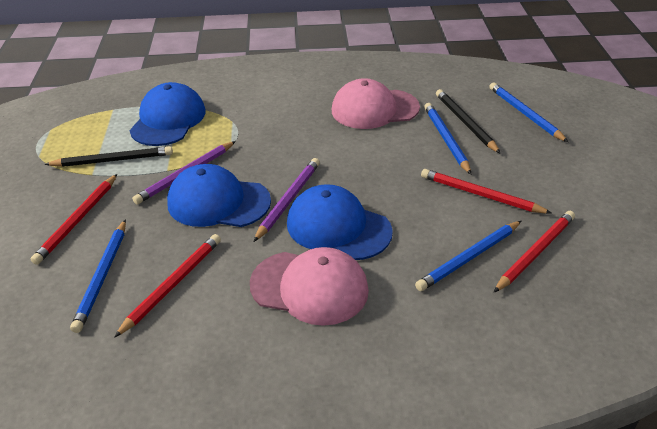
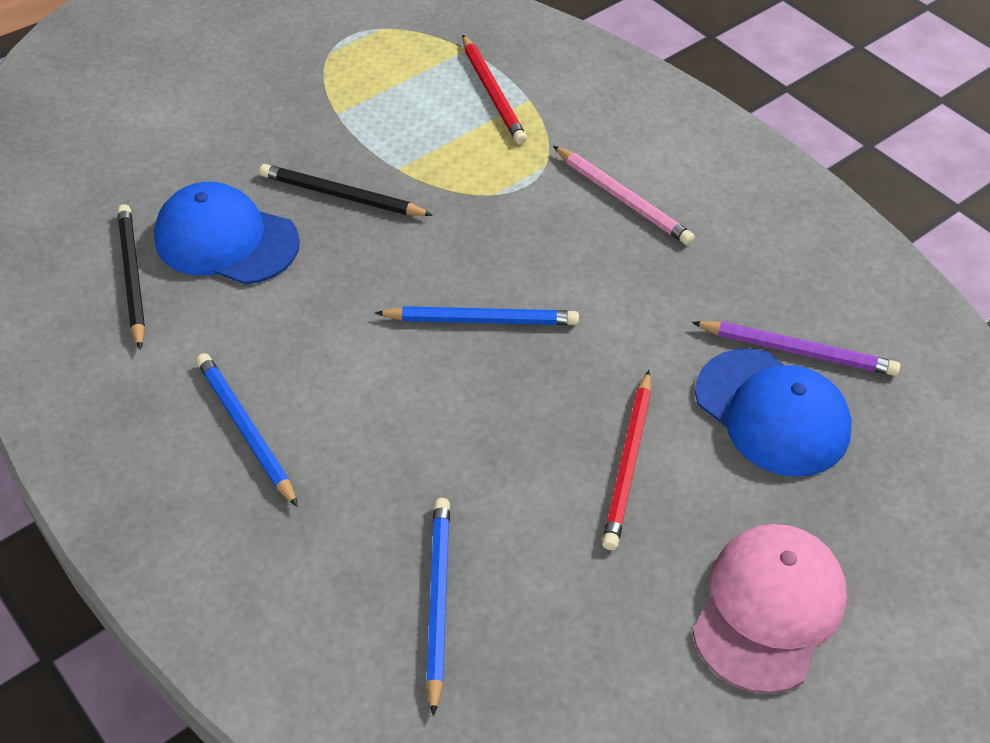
blue cap: [129,82,206,146] [167,164,271,227] [287,184,393,260] = 3 -> [154,182,300,285] [695,348,852,477] = 2
blue pencil: [70,219,126,333] [415,221,521,291] [424,103,471,174] [489,82,568,142] = 4 -> [196,353,298,507] [375,306,579,325] [426,498,450,716] = 3
pink cap: [250,247,369,326] [332,78,420,129] = 2 -> [692,524,847,694] = 1
pink pencil: none = 0 -> [553,146,695,245] = 1
purple pencil: [132,141,236,205] [253,158,320,242] = 2 -> [692,321,900,376] = 1
red pencil: [31,174,117,265] [114,234,221,338] [421,169,552,214] [493,211,575,293] = 4 -> [462,35,527,144] [602,370,651,550] = 2

